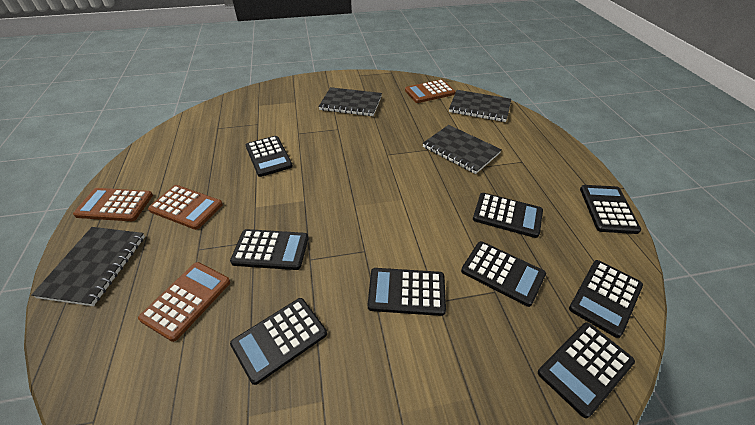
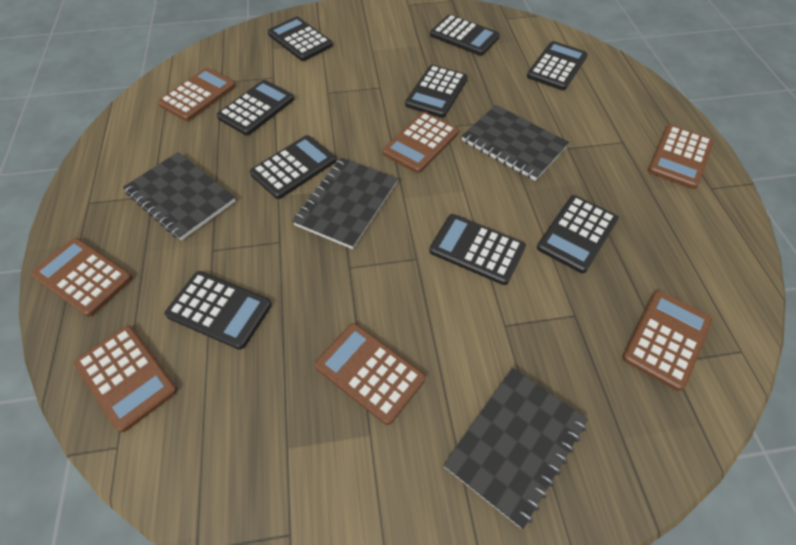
brown calculator: [73,188,153,221] [138,262,230,342] [148,185,223,230] [405,79,455,103] = 4 -> [31,238,133,317] [74,325,178,432] [158,68,236,121] [315,323,426,425] [383,112,459,173] [622,291,712,391] [648,125,713,189] = 7

